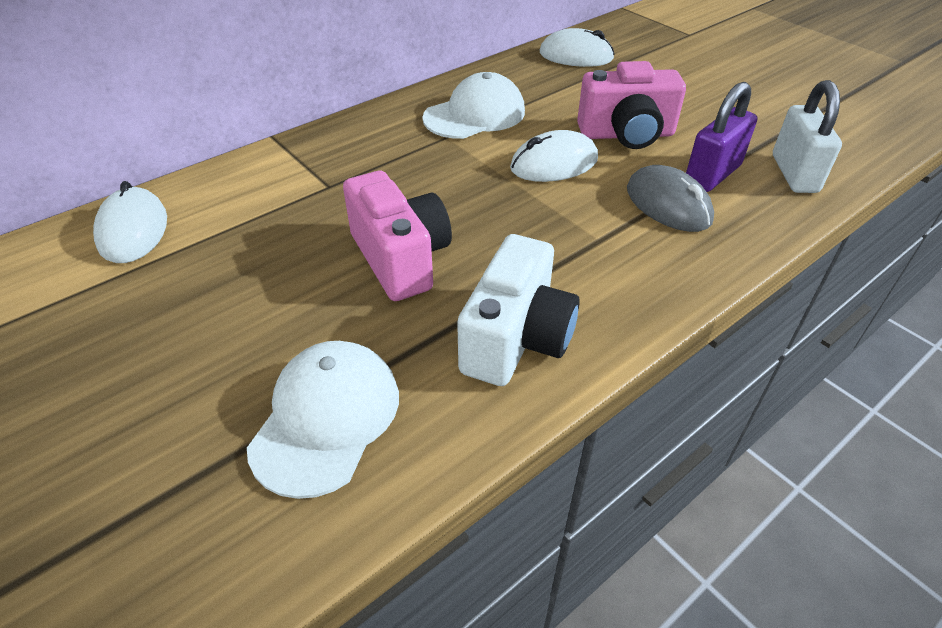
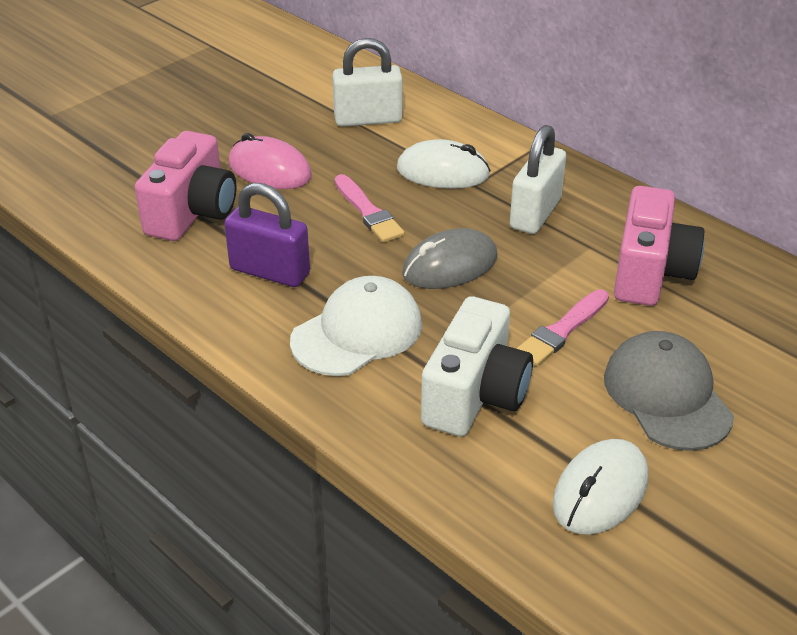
grey cap: none = 0 -> [604,331,734,451] = 1
pink brush: none = 0 -> [335,174,405,243] [516,289,609,366] = 2
pink mouse: none = 0 -> [229,133,312,189] = 1
white cap: [247,341,399,499] [422,72,525,139] = 2 -> [290,276,422,376] = 1
white mouse: [93,181,167,263] [510,130,598,182] [540,28,615,67] = 3 -> [397,139,491,189] [553,439,648,535] = 2
white padlock: [773,80,842,193] = 1 -> [332,38,403,126] [510,125,566,234] = 2

